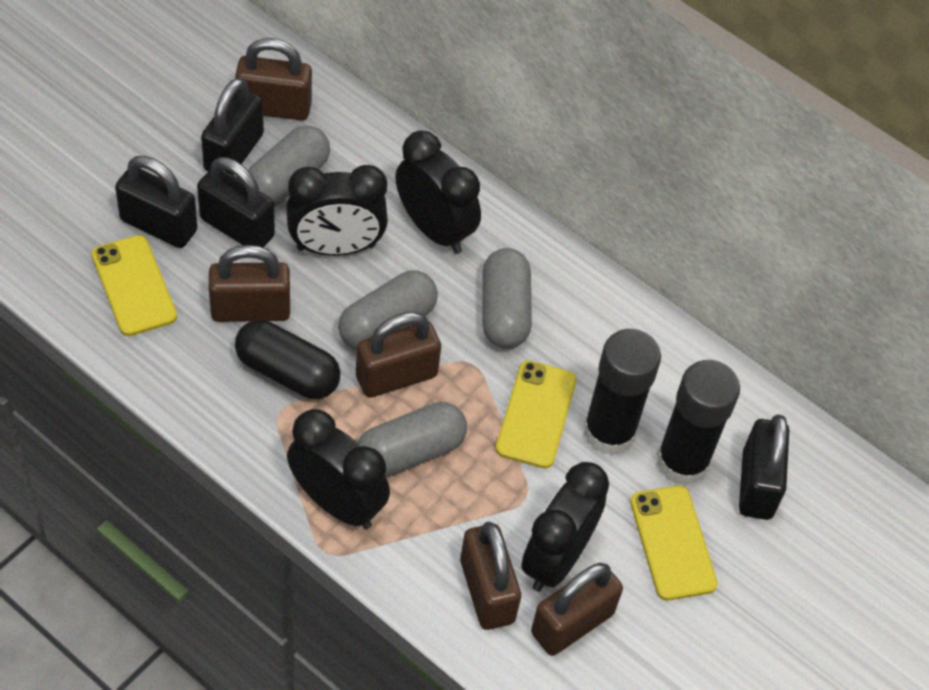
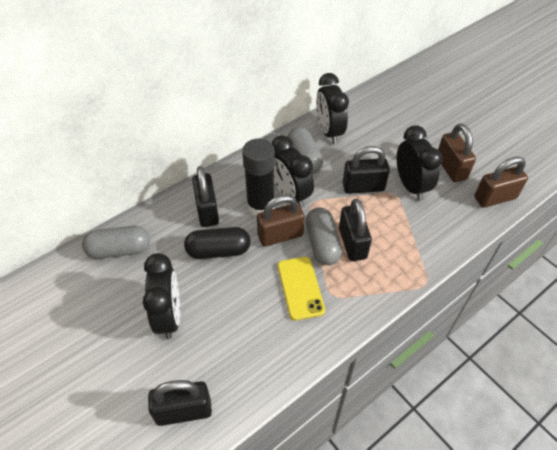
black glue stick: [583,329,661,455] [656,360,740,486] = 2 -> [242,138,275,216] = 1
brown padlock: [209,245,290,322] [235,38,312,121] [356,312,441,398] [460,521,521,630] [531,563,623,656] = 5 -> [257,195,305,247] [438,123,476,182] [474,157,528,208] = 3
grey capsule: [248,125,330,206] [338,270,438,350] [358,402,467,477] [483,248,532,349] = 4 -> [82,226,150,259] [288,127,323,174] [306,207,342,265] = 3
yellow phone: [92,235,177,336] [495,360,577,468] [630,486,718,601] = 3 -> [278,257,325,321] = 1

